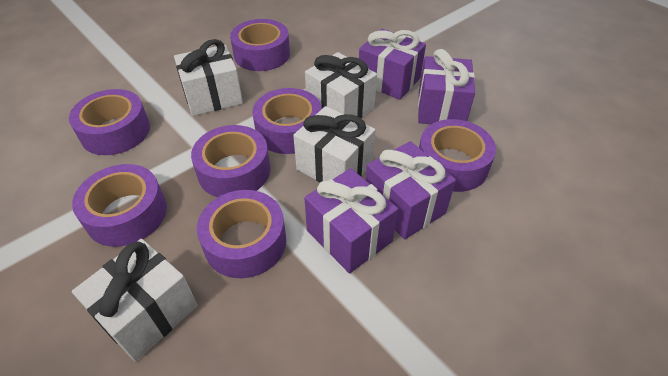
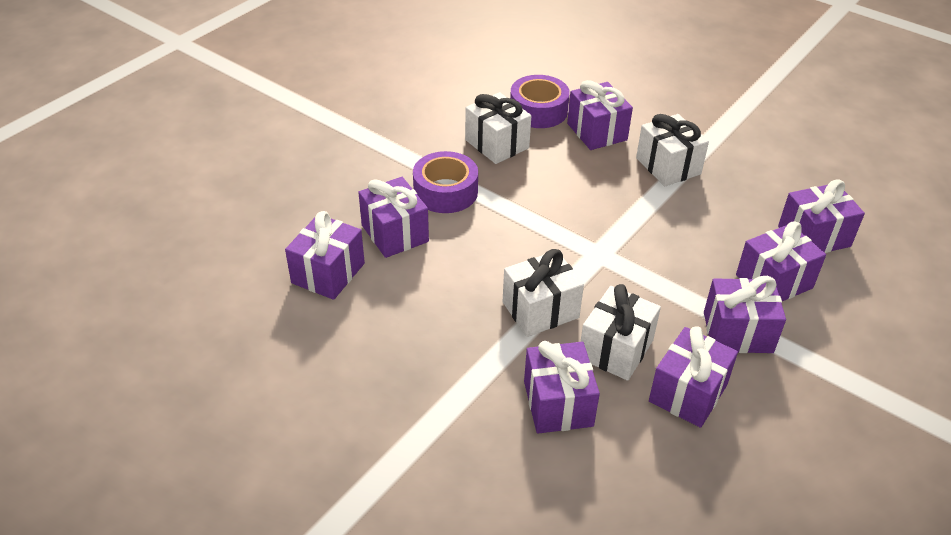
purple gift: [305,168,398,273] [359,29,426,100] [366,141,456,239] [418,49,475,124] = 4 -> [285,211,365,300] [358,177,429,258] [524,341,600,434] [567,80,633,150] [649,326,738,428] [704,276,786,353] [736,221,826,301] [778,179,865,253] = 8
purple tape: [69,89,150,155] [72,164,167,247] [191,125,270,197] [197,190,286,278] [230,19,290,71] [253,88,322,154] [419,119,496,192] = 7 -> [413,151,478,213] [510,75,570,128] = 2

